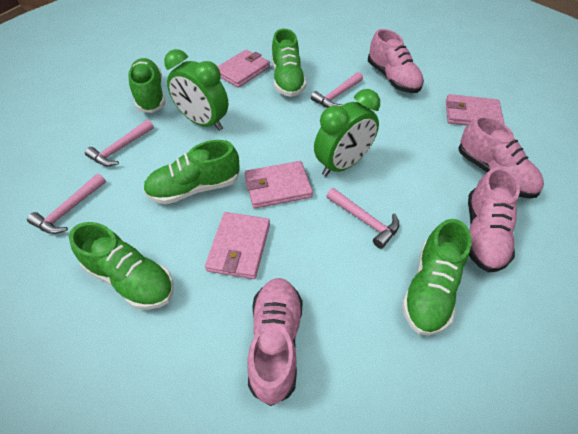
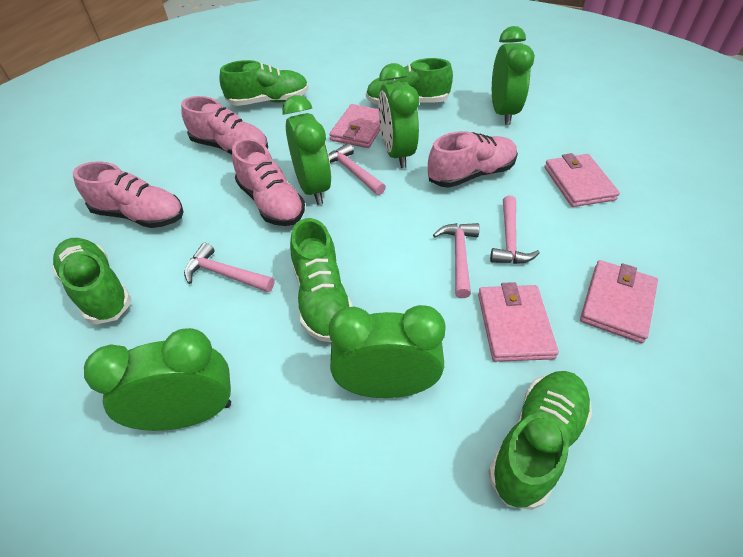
green clock: [164,49,228,131] [314,89,380,176] = 2 -> [84,328,231,431] [282,95,331,205] [329,305,446,398] [378,63,419,168] [492,26,535,125] = 5

